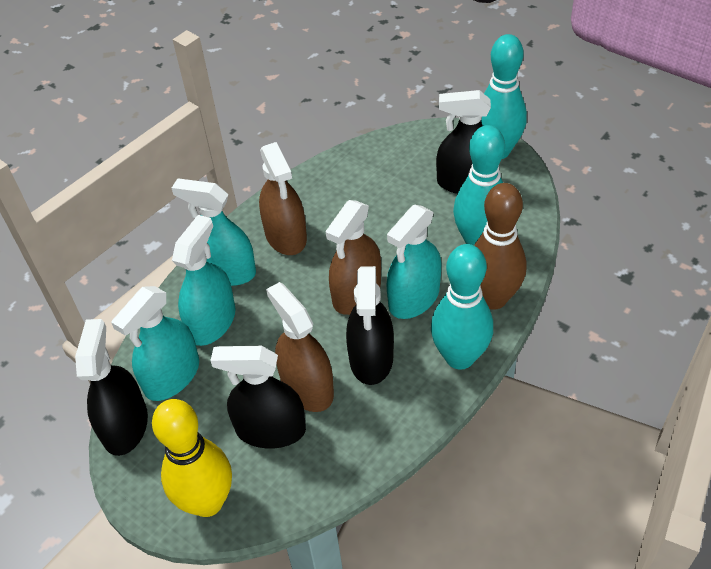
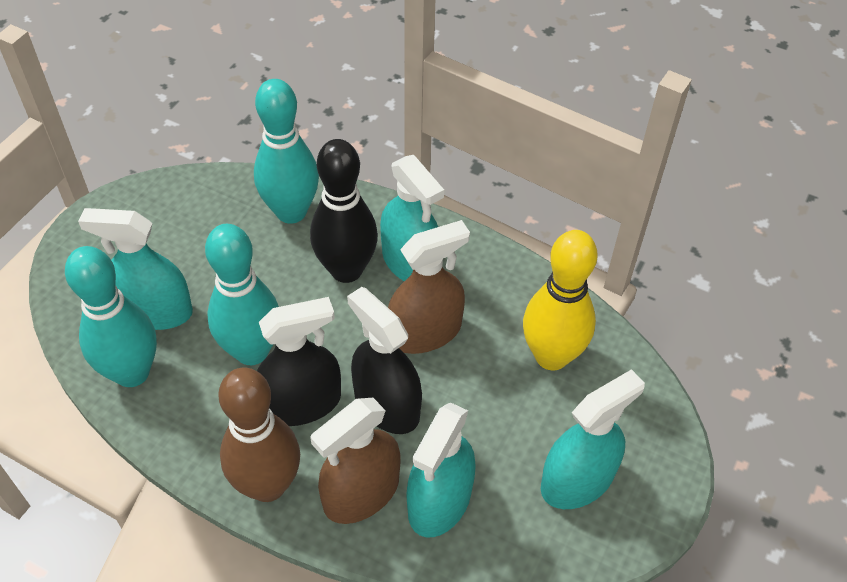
black bowling pin: none = 0 -> [310,139,378,283] = 1
black spray bottle: [75,319,148,456] [210,346,306,448] [346,266,394,385] [436,90,491,194] = 4 -> [257,297,341,426] [347,287,422,434] = 2
brown spray bottle: [259,142,307,255] [266,282,334,412] [326,200,381,315] = 3 -> [310,398,401,524] [388,220,470,354] = 2

